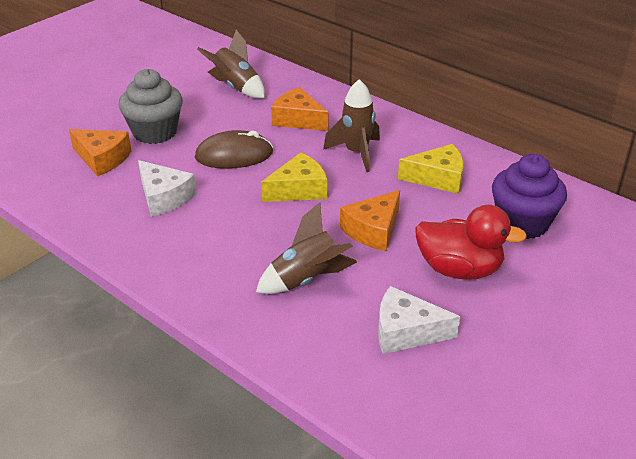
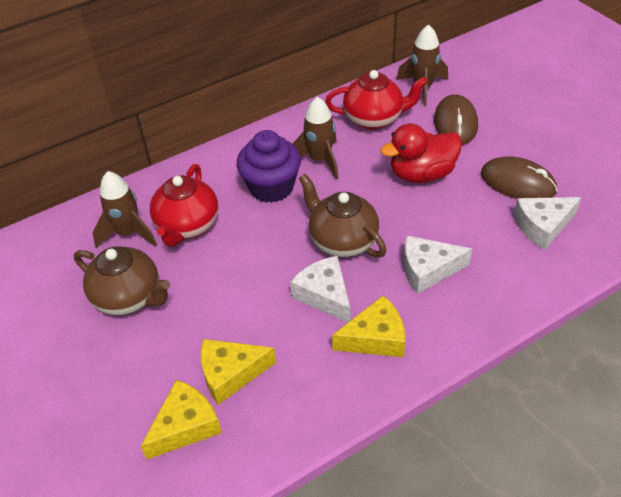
brown mouse: [195,130,273,169] = 1 -> [434,94,478,145] [481,156,558,199] = 2
brown teapot: none = 0 -> [74,247,170,315] [299,174,386,258] = 2
grey cupcake: [119,69,183,144] = 1 -> none = 0
orange cheese: [69,129,131,177] [271,87,329,131] [340,190,400,251] = 3 -> none = 0
red teapot: none = 0 -> [150,164,218,247] [325,70,428,130] = 2
white cheese: [138,160,197,217] [378,286,460,354] = 2 -> [290,256,351,323] [404,236,472,294] [514,197,582,250] = 3
yellow cheese: [261,152,327,202] [398,144,463,194] = 2 -> [141,379,222,459] [201,339,276,405] [332,295,405,357] = 3

